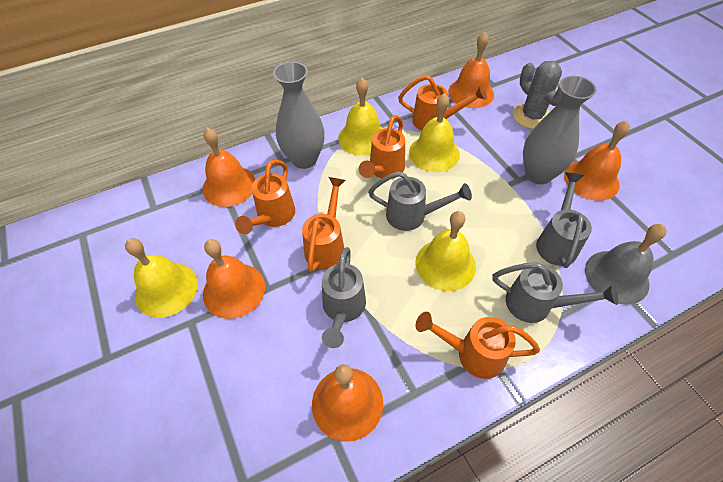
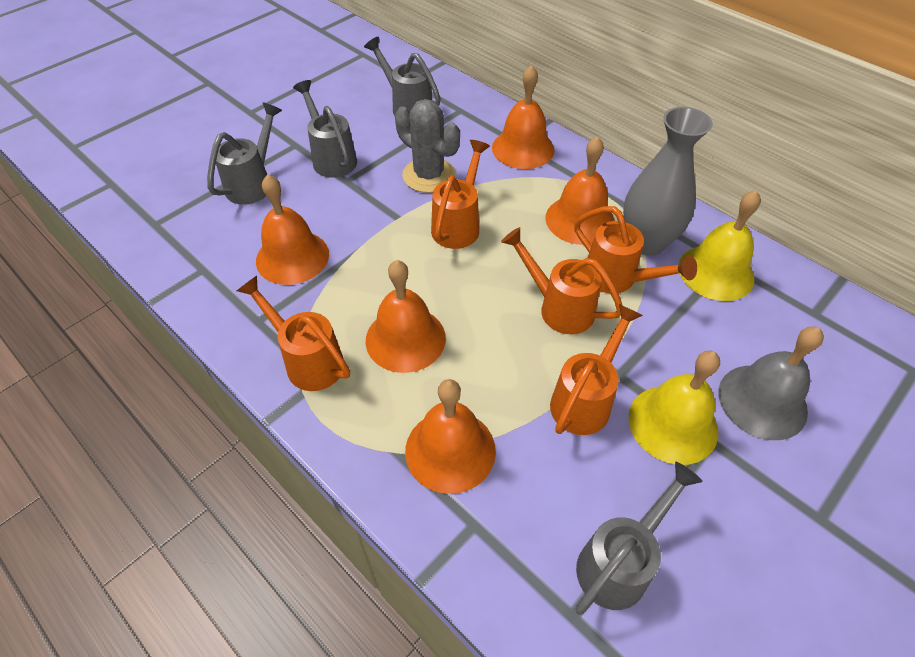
grey vase: [273,61,325,169] [523,76,597,184] = 2 -> [623,107,713,256] = 1
yellow bell: [125,238,198,318] [338,78,383,156] [409,93,460,172] [416,211,476,291] = 4 -> [629,351,720,465] [679,190,761,301] = 2

